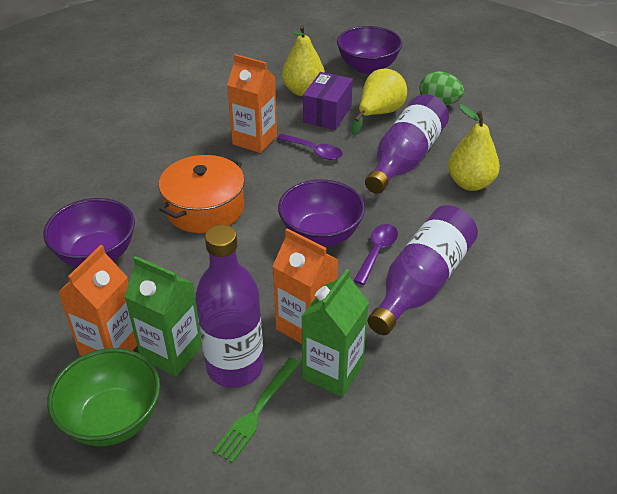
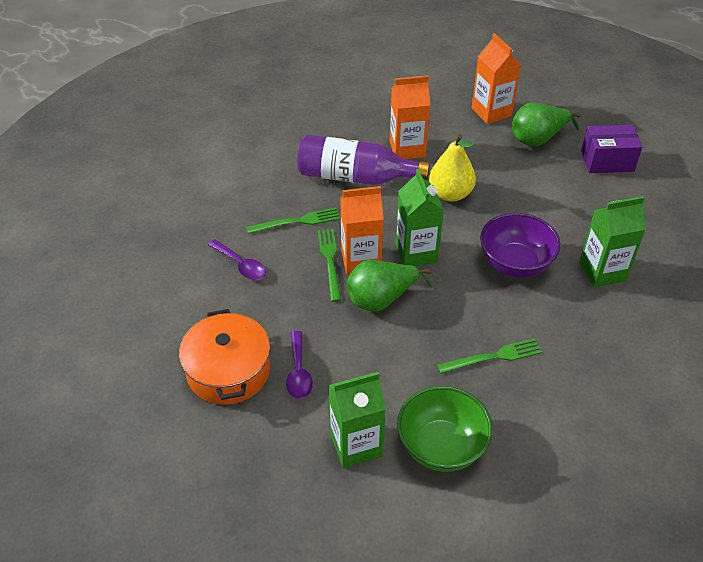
green carton: [124,256,202,376] [301,269,369,397] = 2 -> [328,372,386,468] [396,169,444,266] [579,196,646,287] = 3
green egg: [419,71,464,105] = 1 -> none = 0
green fork: [213,357,300,463] = 1 -> [246,208,340,234] [318,229,341,302] [437,338,542,374] = 3
green pear: none = 0 -> [347,260,432,312] [512,103,580,147] = 2
purple bottle: [195,225,264,388] [365,94,449,194] [368,205,478,335] = 3 -> [297,134,430,185] = 1
purple bowl: [43,198,135,267] [278,179,365,247] [337,26,402,74] = 3 -> [480,213,561,278] = 1
yellow pear: [282,25,325,96] [352,68,407,136] [448,104,500,191] = 3 -> [429,134,476,202] = 1

